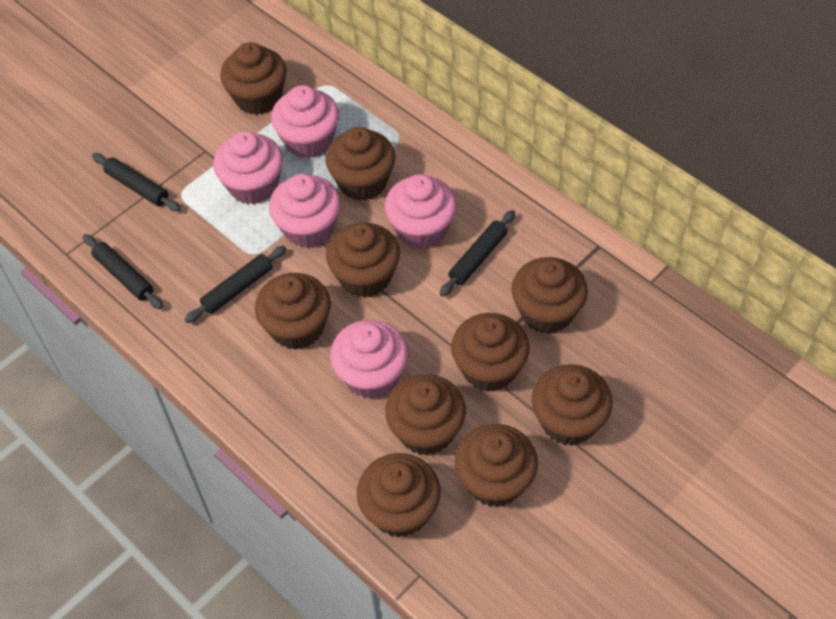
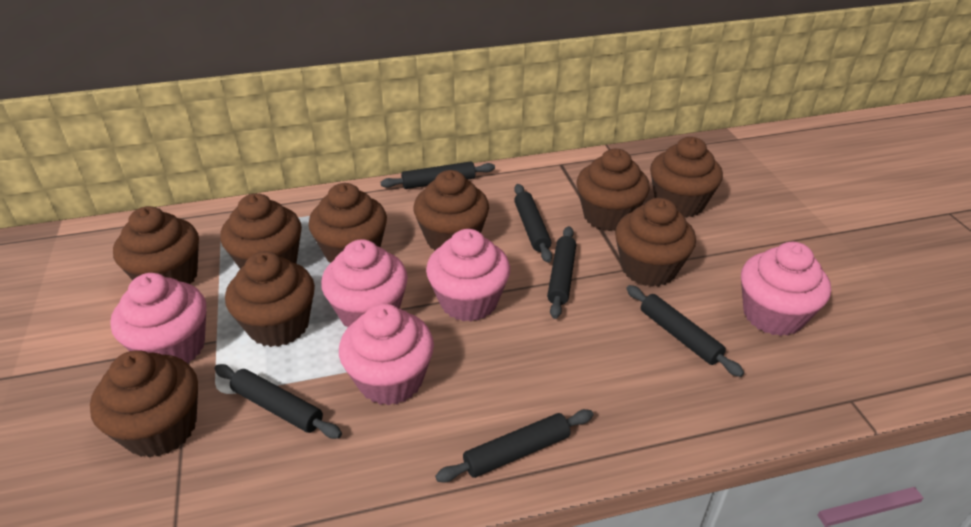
black rolling pin: [83,234,163,309] [92,153,181,211] [185,246,286,323] [440,210,515,297] = 4 -> [214,364,342,439] [381,161,495,189] [435,409,593,483] [514,184,552,263] [547,226,576,319] [626,285,744,377] = 6
brown cupcake: [220,42,287,115] [255,273,331,350] [325,127,395,201] [326,223,400,298] [357,453,441,537] [385,374,466,456] [451,313,529,392] [455,424,538,507] [511,257,588,334] [532,364,613,446] = 10 -> [90,350,198,458] [113,206,199,284] [220,193,302,269] [225,251,315,347] [308,183,387,263] [414,170,489,251] [576,149,650,231] [615,198,696,287] [650,137,723,218] = 9

